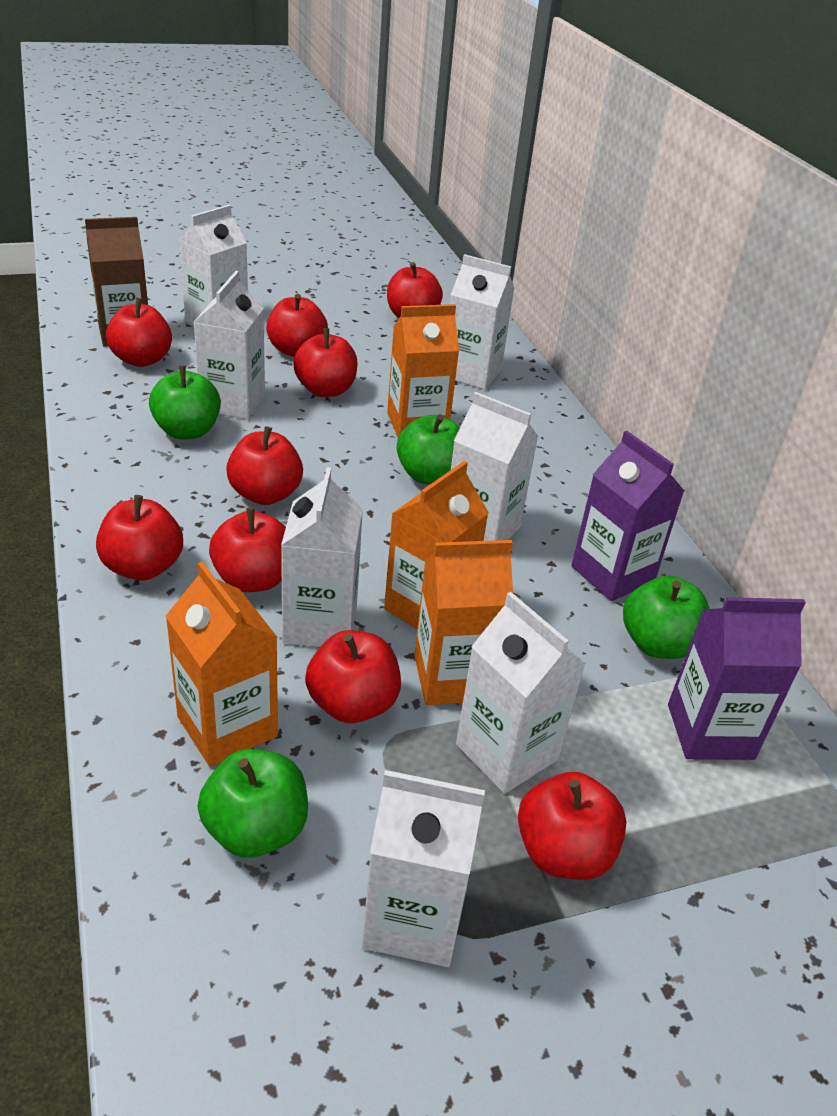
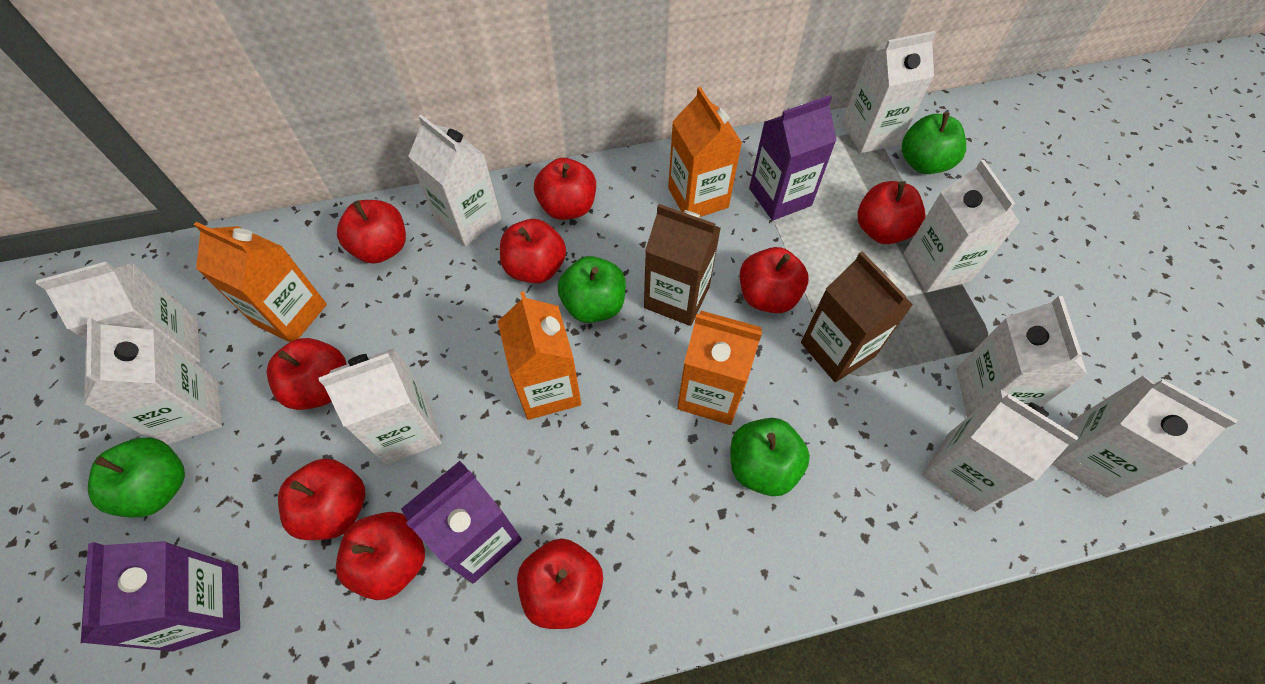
brown carton: [85,217,148,347] = 1 -> [644,204,721,326] [801,252,913,382] = 2
purple carton: [571,431,684,601] [668,597,806,760] = 2 -> [81,541,240,651] [401,461,522,583] [749,95,837,221] = 3
white carton: [179,205,248,326] [194,271,265,419] [281,467,363,647] [362,770,485,967] [450,254,515,389] [451,392,539,541] [456,592,586,794] = 7 -> [36,262,201,363] [84,318,222,445] [318,348,442,465] [408,115,502,246] [842,31,936,153] [904,160,1020,292] [922,389,1079,512] [956,296,1087,417] [1052,376,1237,498] = 9

